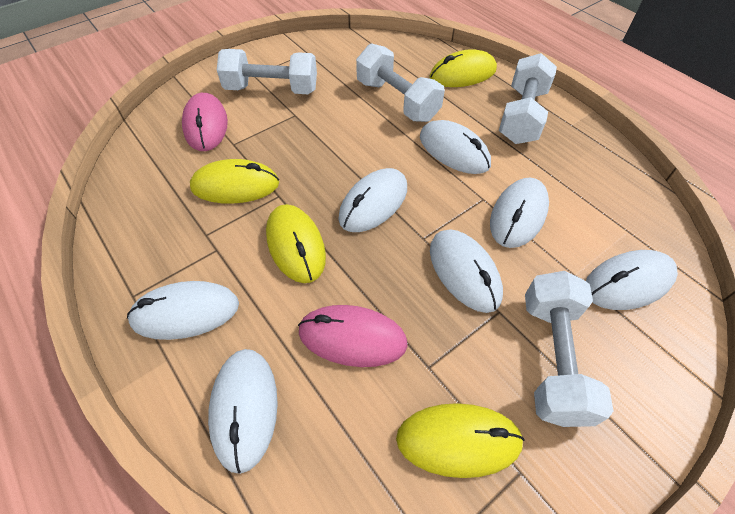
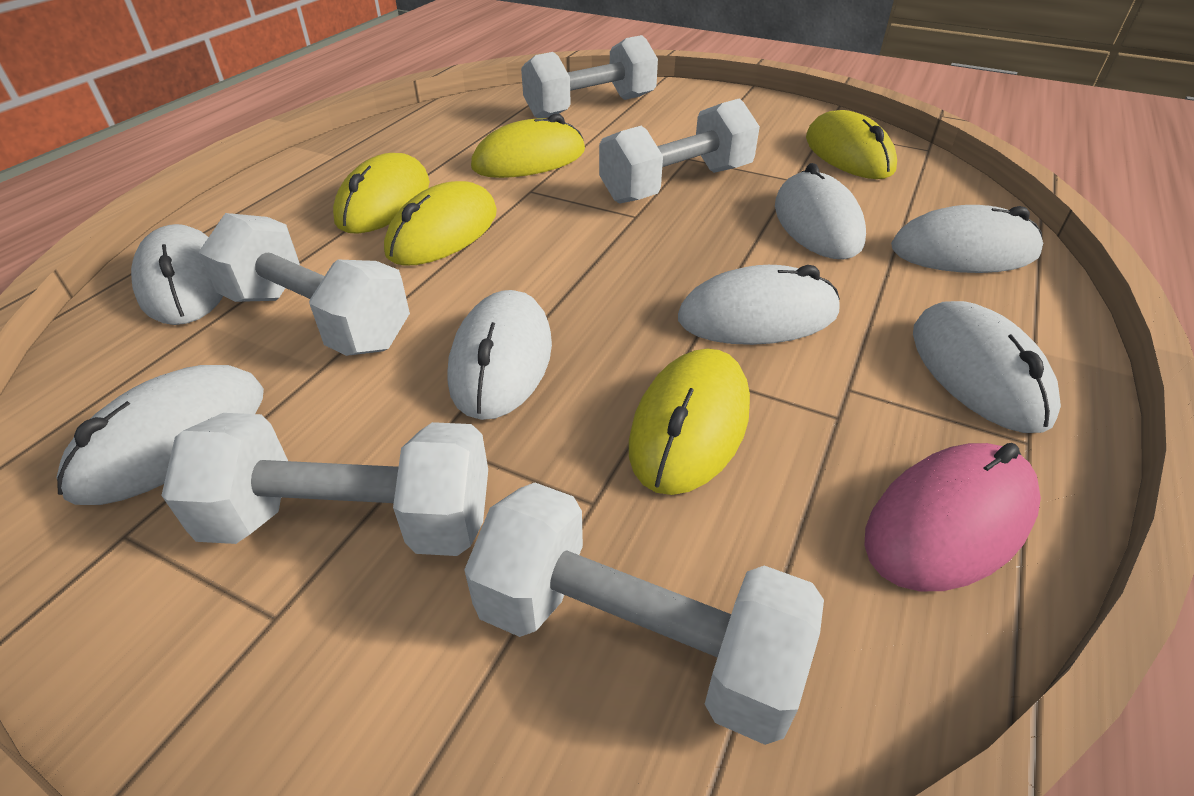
pink mouse: [182,93,228,151] [298,305,408,367] = 2 -> [864,443,1041,591] = 1
white dumbbell: [217,49,317,94] [356,43,445,122] [499,53,557,144] [525,271,613,427] = 4 -> [161,413,488,556] [198,213,410,356] [464,483,824,745] [521,35,658,119] [599,98,760,204] = 5
yellow mouse: [190,159,279,204] [266,204,326,283] [396,403,524,478] [429,49,497,87] = 4 -> [333,153,430,234] [384,181,497,266] [471,114,585,178] [629,349,750,495] [806,110,897,179] = 5

